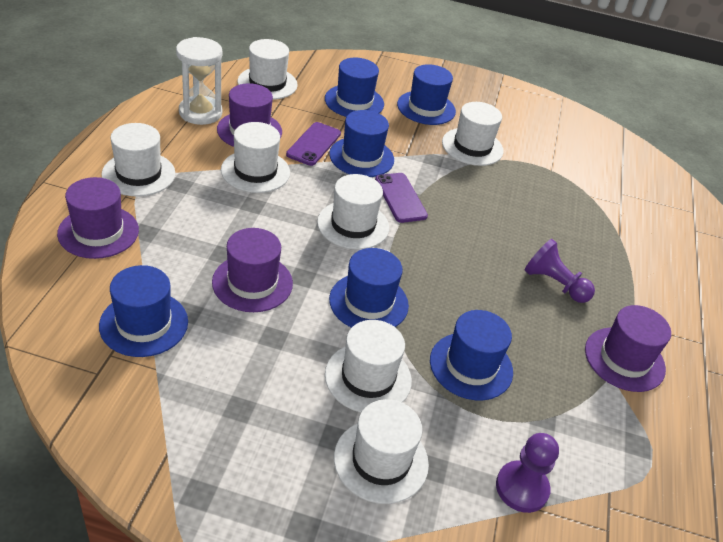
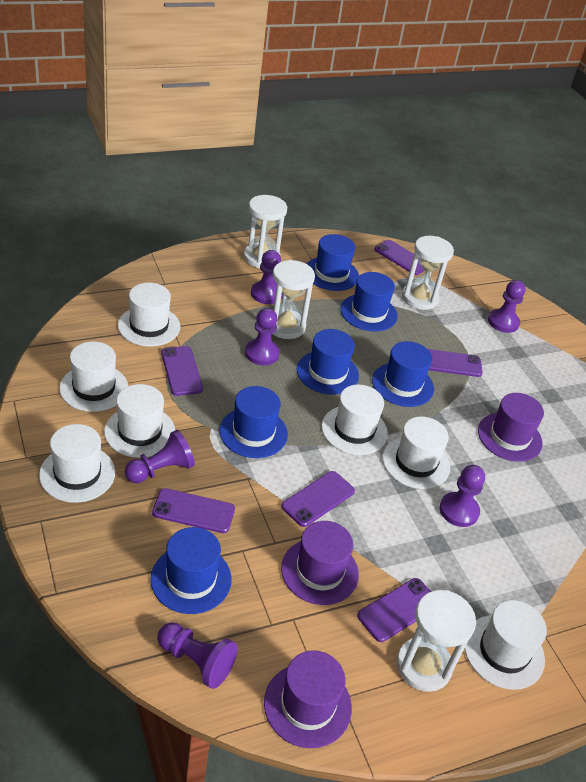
purple hat: [57,177,139,259] [212,228,293,312] [217,83,282,147] [585,305,671,392] = 4 -> [264,650,352,748] [281,521,359,605] [478,393,544,462] = 3
purple pawn: [496,433,559,513] [524,239,595,303] = 2 -> [125,430,195,483] [157,622,237,689] [245,308,280,366] [251,250,283,304] [439,465,485,527] [488,280,526,333] = 6
purple phone: [286,122,341,166] [375,173,428,223] = 2 -> [152,488,235,533] [161,346,203,396] [281,471,355,527] [357,578,431,642] [374,240,424,275] [428,349,483,377] = 6
white hourglass: [176,37,223,125] = 1 -> [244,195,287,268] [273,260,315,339] [397,590,476,692] [402,236,454,310] = 4

